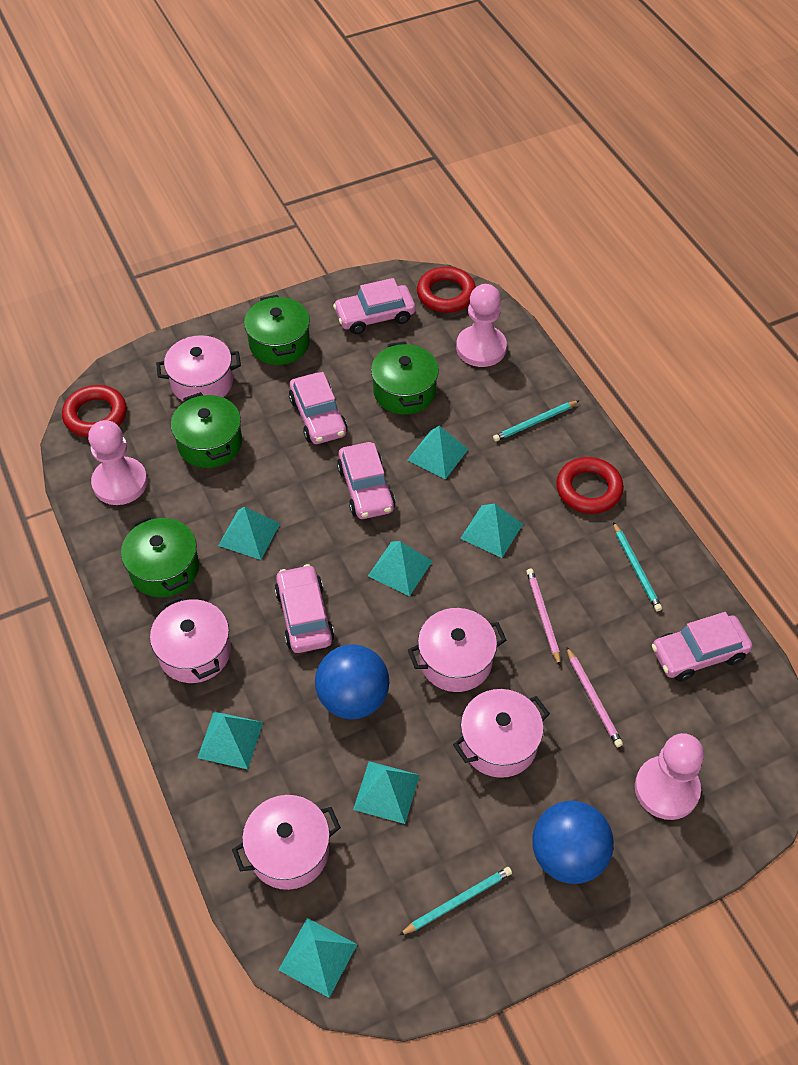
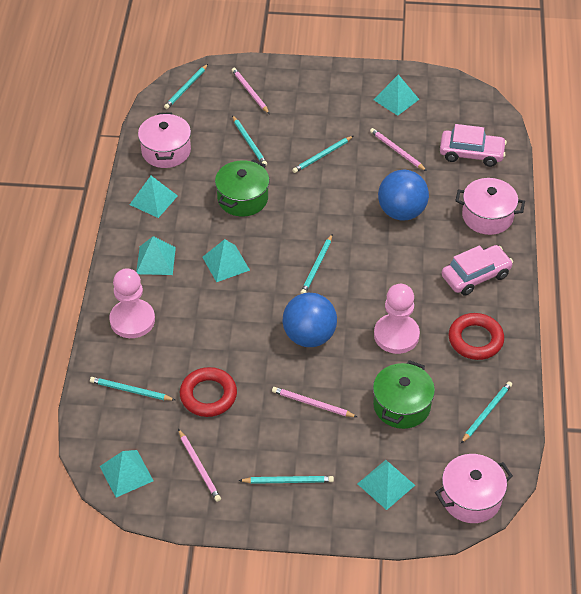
green pot: [121,515,199,597] [171,392,242,468] [244,295,310,365] [371,341,439,415] = 4 -> [215,160,270,217] [373,360,435,429] = 2
pink car: [275,564,334,653] [289,372,348,444] [333,278,416,334] [337,442,395,519] [652,612,753,682] = 5 -> [440,124,507,167] [441,245,513,295] = 2
pink pawn: [88,420,148,505] [456,284,507,367] [635,733,704,820] = 3 -> [109,268,155,338] [374,284,420,354] = 2
pink pencil: [526,569,561,666] [566,647,623,747] = 2 -> [178,429,221,502] [232,68,269,114] [272,387,357,417] [370,128,427,171] = 4
pink pot: [150,595,231,683] [156,335,241,402] [232,795,341,890] [408,608,506,692] [453,689,550,778] = 5 -> [138,112,191,168] [435,454,513,523] [455,178,525,235] = 3
red ring: [62,385,127,437] [417,267,476,313] [556,457,624,514] = 3 -> [180,367,237,417] [448,313,504,360] = 2
turquoise pencil: [399,867,512,935] [493,401,579,442] [613,522,662,612] = 3 -> [90,377,175,400] [164,64,208,109] [232,115,267,165] [239,476,334,484] [292,136,353,173] [300,234,332,294] [461,381,512,443] = 7
turquoise pyramid: [197,711,263,769] [218,507,281,560] [279,918,357,998] [353,761,420,824] [368,541,432,596] [407,426,468,479] [460,503,523,558] = 7 -> [100,450,154,498] [129,176,178,218] [136,236,176,275] [202,239,250,282] [357,460,415,510] [373,74,419,116] = 6

